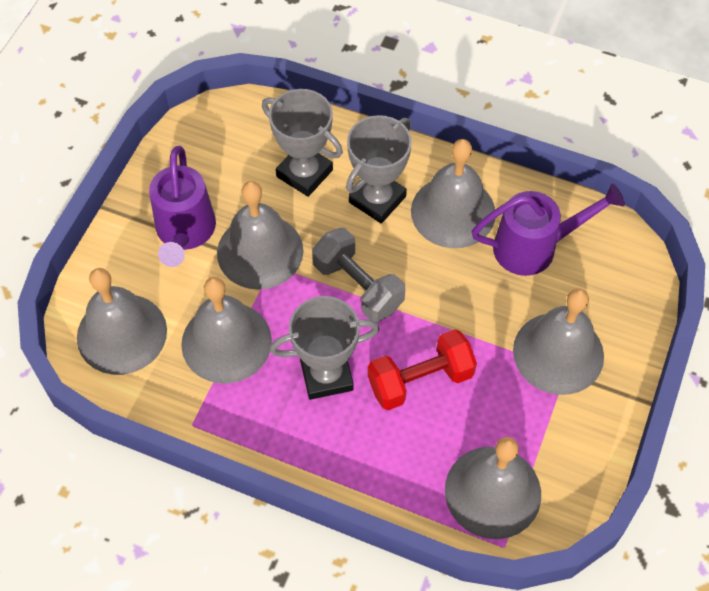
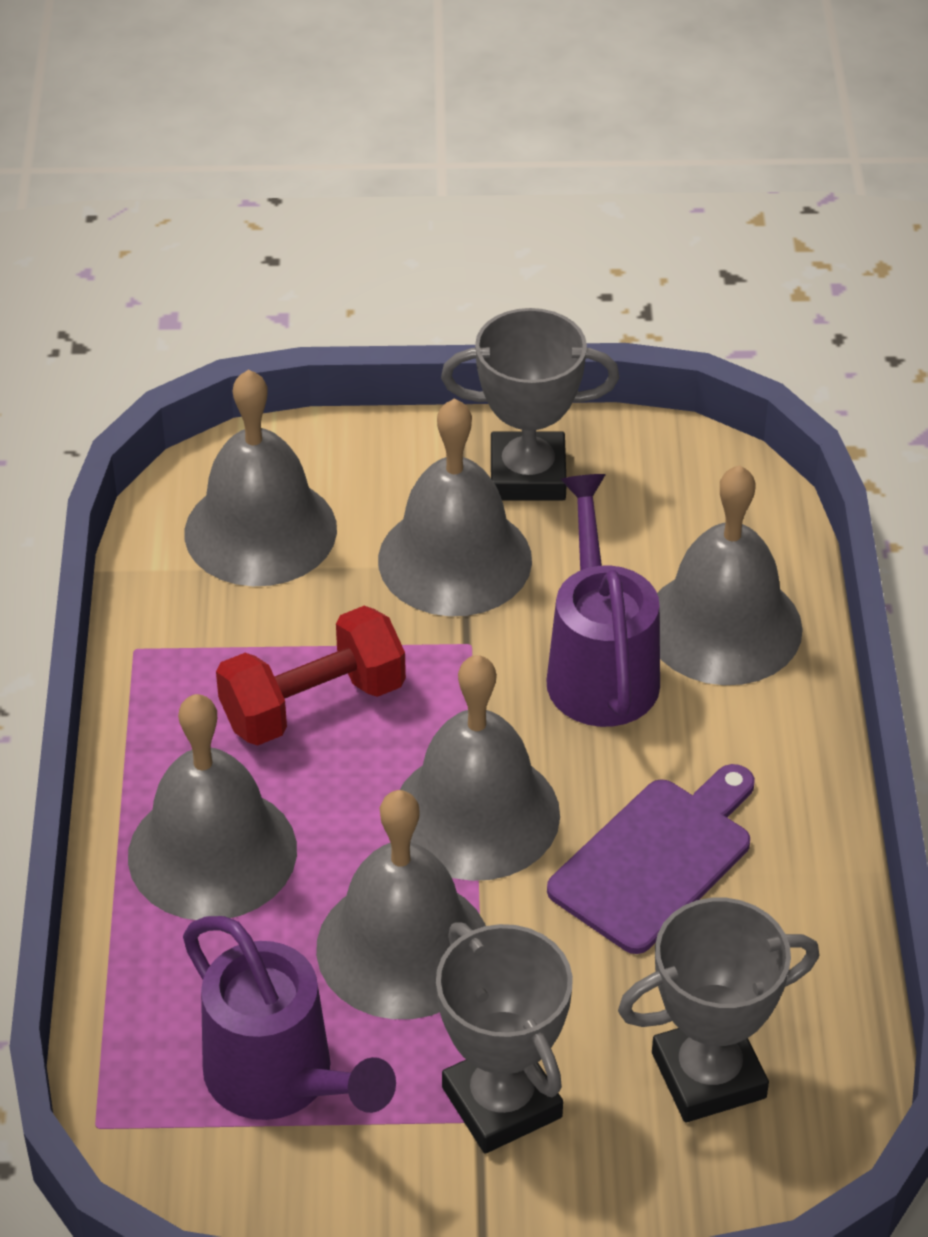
grey dumbbell: [312,228,405,322] = 1 -> none = 0
purple cutting board: none = 0 -> [547,764,755,954] = 1

